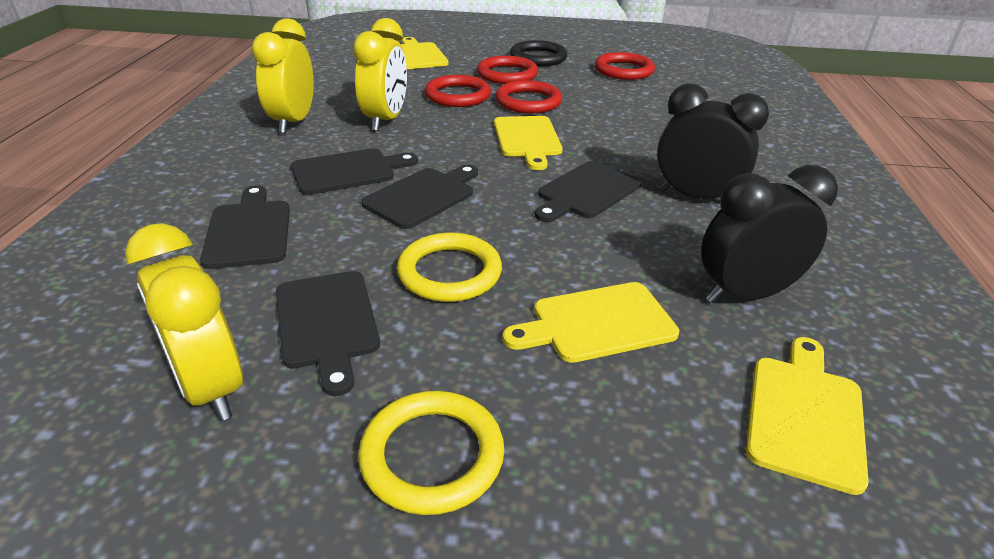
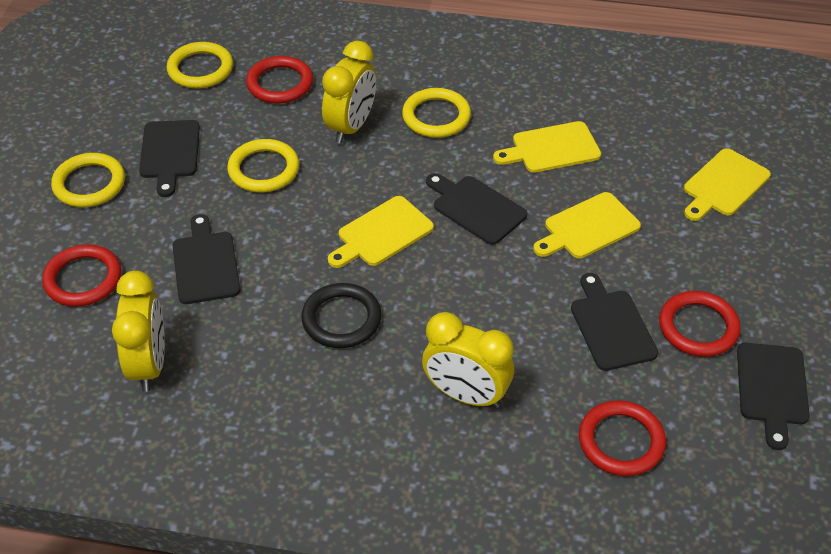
black clock: [657,83,769,199] [701,165,838,303] = 2 -> none = 0
yellow ring: [358,391,505,515] [397,233,502,302] = 2 -> [51,153,125,207] [167,42,233,88] [227,139,299,192] [402,88,471,138] = 4

